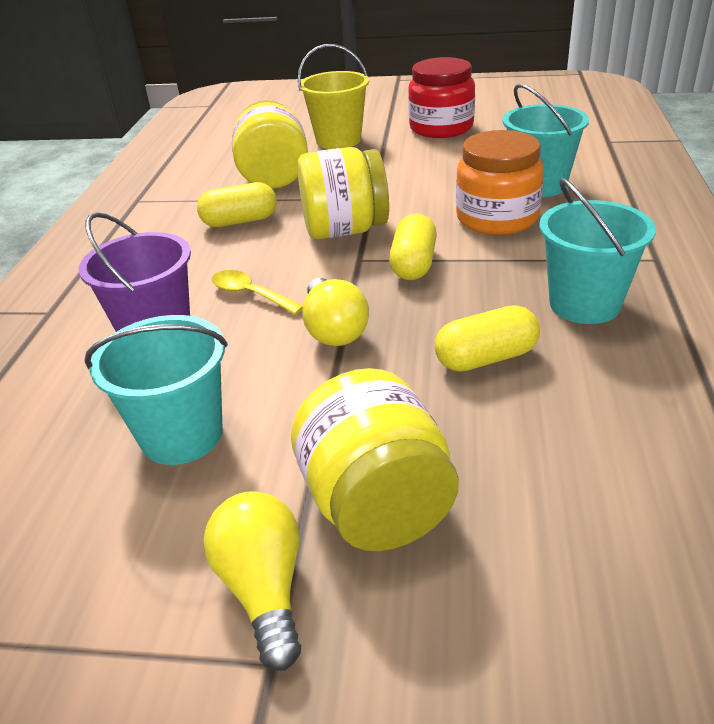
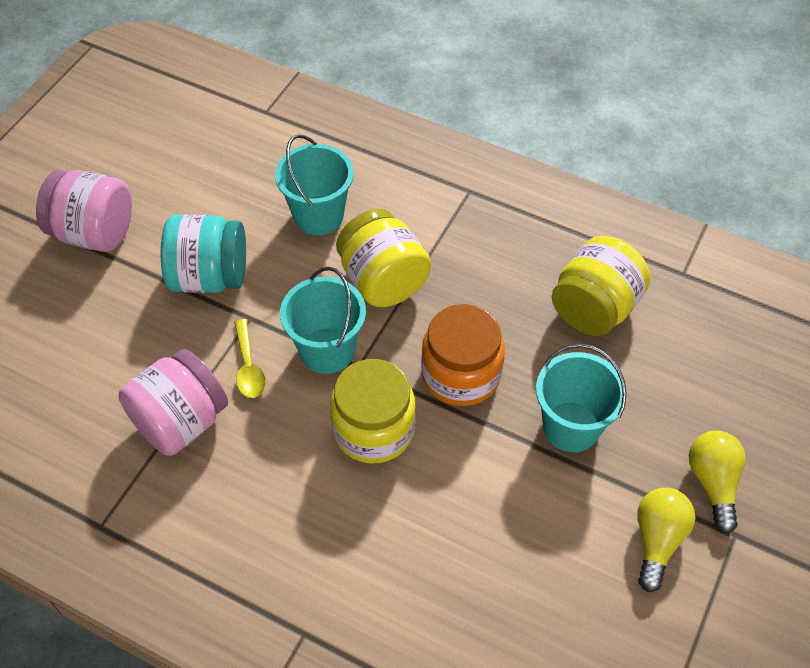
pink jar: none = 0 -> [36,170,132,252] [118,349,228,456] = 2
purple bucket: [79,212,191,332] = 1 -> none = 0
red jar: [408,57,475,138] = 1 -> none = 0
turquoise jar: none = 0 -> [161,214,246,293] = 1
yellow bucket: [298,44,369,149] = 1 -> none = 0
yellow capsule: [197,182,277,227] [389,214,437,280] [435,305,540,372] = 3 -> none = 0

